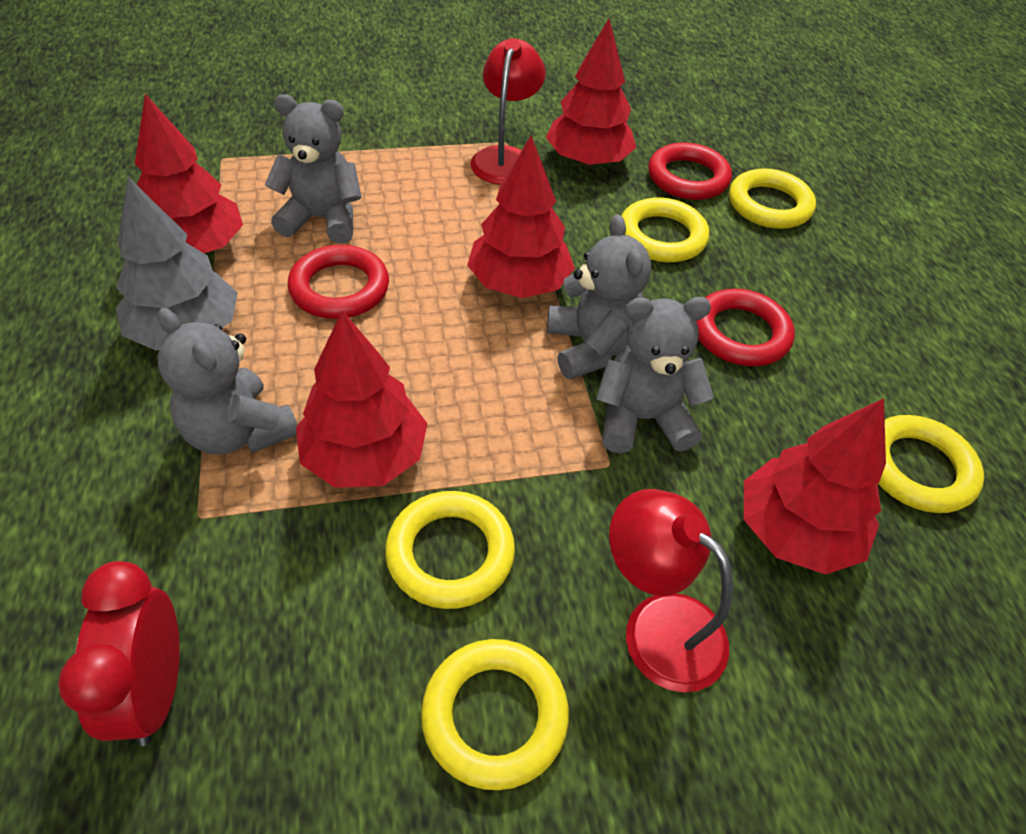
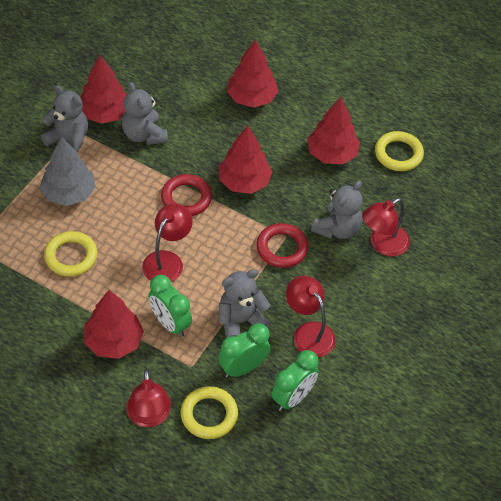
green clock: none = 0 -> [148,275,192,337] [218,323,270,378] [272,350,319,411] = 3
red clock: [58,561,180,746] = 1 -> none = 0
red lamp: [470,38,546,185] [609,489,733,693] = 2 -> [126,369,171,427] [142,203,193,282] [286,275,336,357] [362,198,410,256] = 4
red ring: [288,245,389,319] [648,142,732,200] [696,289,795,366] = 3 -> [161,174,212,216] [256,223,309,268] = 2
yellow ring: [385,491,515,609] [421,639,569,790] [621,197,709,262] [729,168,816,229] [878,415,984,513] = 5 -> [44,231,98,277] [181,386,238,439] [375,131,424,171] = 3

